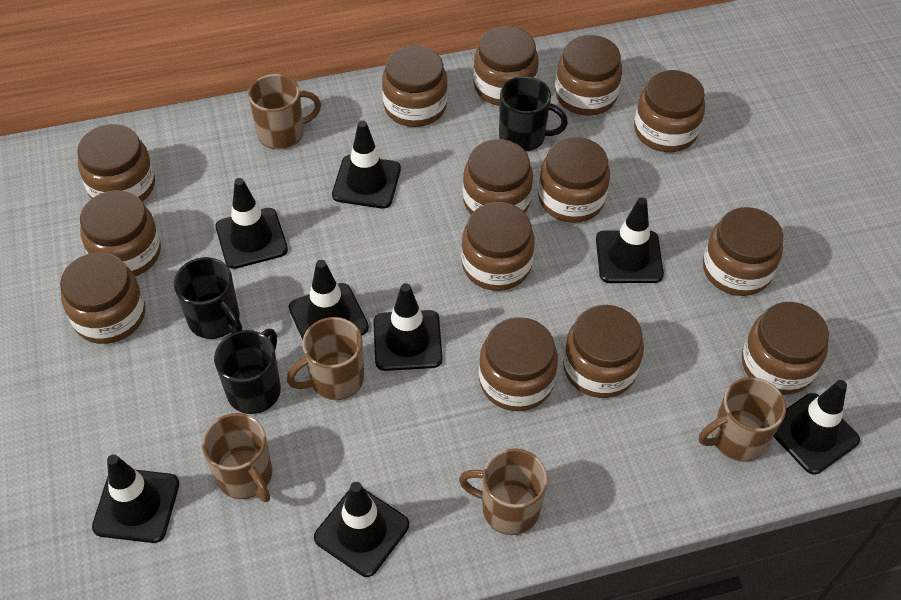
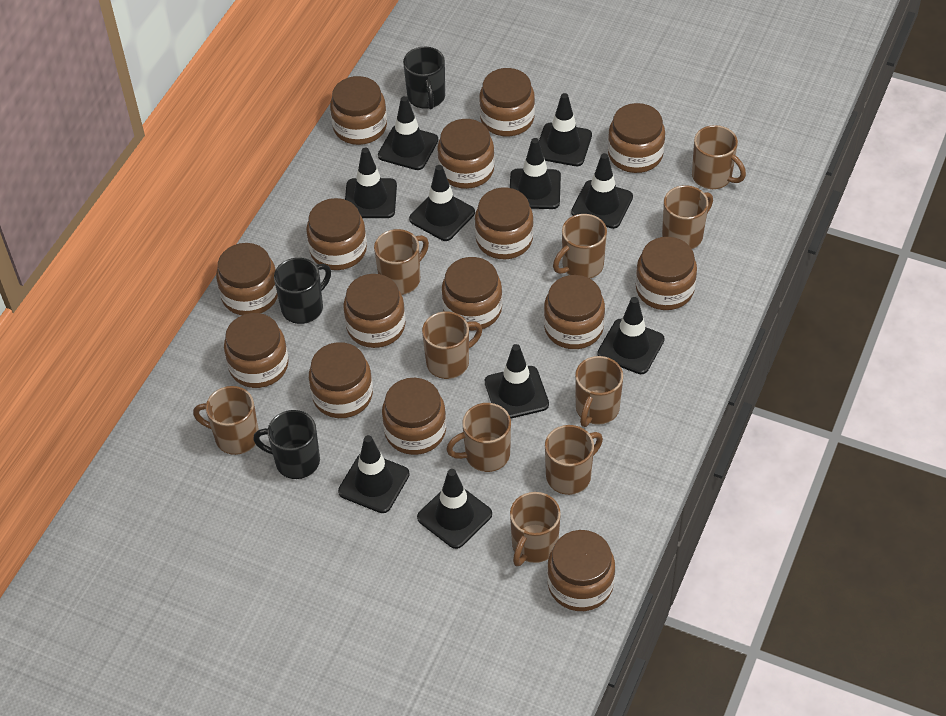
black traffic cone: [92,454,179,543] [216,178,288,269] [289,260,369,340] [314,482,409,577] [332,120,401,209] [373,283,442,371] [596,197,664,283] [773,380,860,474] = 8 -> [338,435,410,513] [345,148,397,218] [378,96,438,170] [409,165,475,241] [417,469,492,549] [485,344,549,419] [510,138,561,209] [539,93,592,166] [571,153,633,229] [597,297,665,374] = 10
brown jar: [60,252,145,344] [77,124,155,201] [80,190,161,276] [382,46,448,127] [461,202,535,291] [463,139,533,215] [473,26,538,106] [479,317,558,411] [538,137,610,223] [555,35,622,116] [563,305,644,398] [634,70,705,152] [703,207,783,296] [742,302,829,395] = 14 -> [216,243,278,315] [224,313,289,388] [306,198,367,270] [309,342,373,418] [330,76,387,145] [343,274,406,348] [382,378,446,455] [437,119,495,189] [442,257,502,331] [475,187,534,259] [479,68,535,136] [544,275,605,349] [547,530,615,611] [608,103,665,173] [636,237,697,310] = 15
brown mug: [202,413,272,502] [248,74,321,150] [287,317,364,400] [459,448,548,535] [699,377,786,462] = 5 -> [193,386,259,455] [374,229,429,295] [422,311,482,379] [446,403,511,472] [510,492,561,566] [545,425,603,495] [553,214,607,278] [575,356,623,427] [662,185,713,249] [692,125,746,189] = 10

